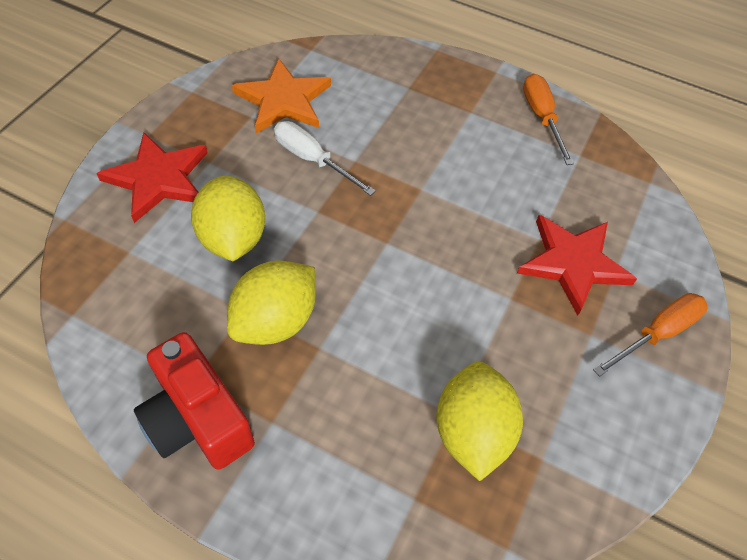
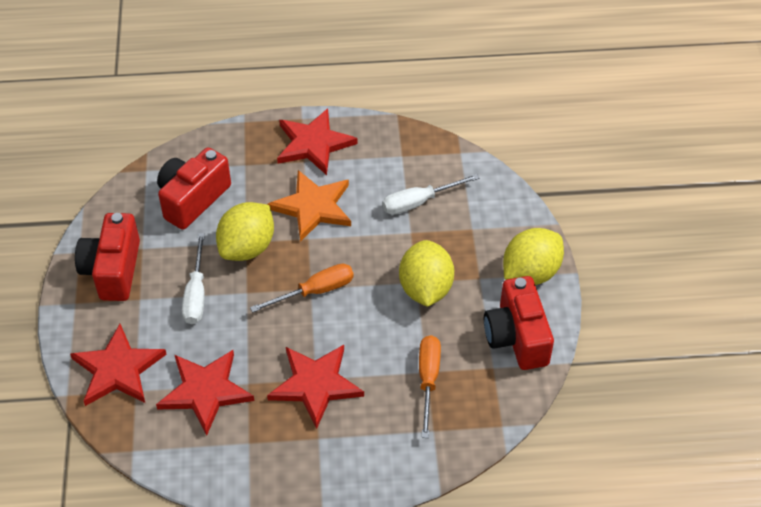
red camera: [134,332,255,470] = 1 -> [75,213,140,301] [157,147,231,230] [484,276,554,370] = 3
red star: [96,132,208,223] [517,215,637,316] = 2 -> [70,324,167,406] [156,350,254,436] [267,345,364,429] [277,108,358,175] = 4
white screwdriver: [274,121,376,196] = 1 -> [182,233,205,324] [383,174,479,215] = 2

